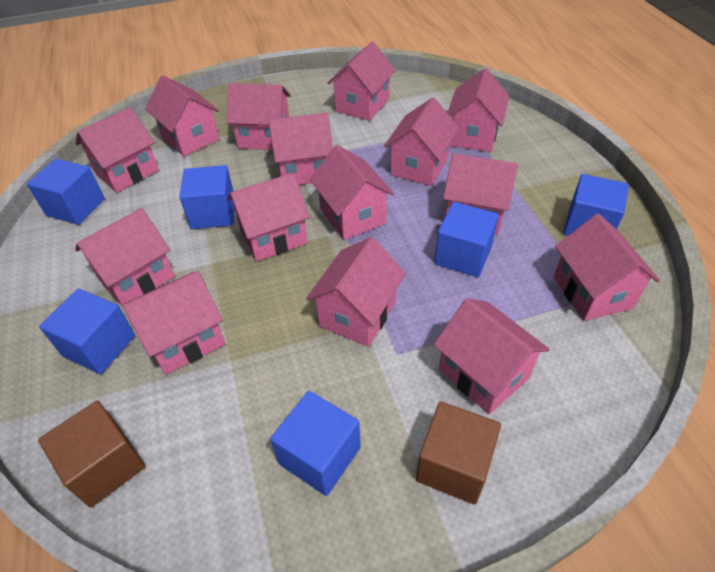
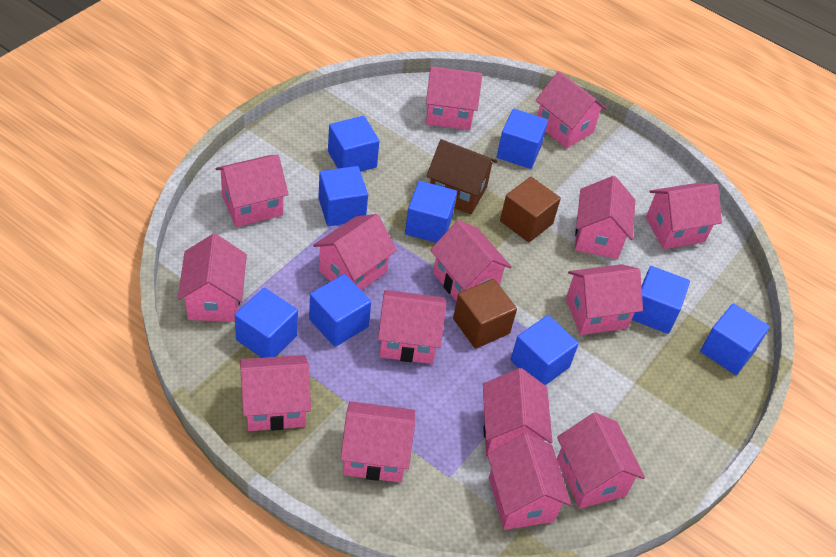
blue cube: [27,159,105,225] [39,288,135,374] [179,165,235,229] [270,391,361,496] [434,202,499,277] [563,174,629,236] = 6 -> [235,288,298,358] [309,274,371,347] [318,166,368,226] [328,116,380,172] [405,181,457,243] [497,109,548,169] [510,315,579,385] [632,266,690,334] [700,303,770,375] = 9
brown house: none = 0 -> [426,139,497,214] = 1

